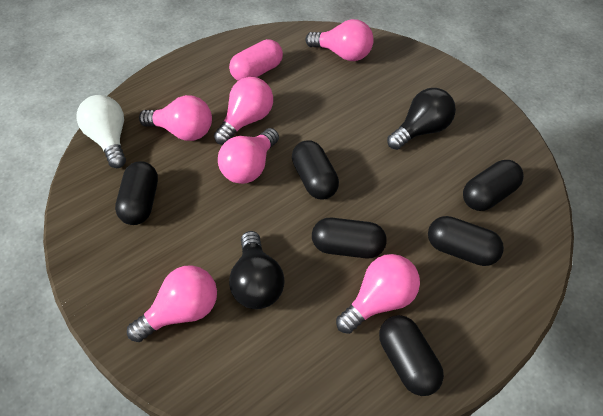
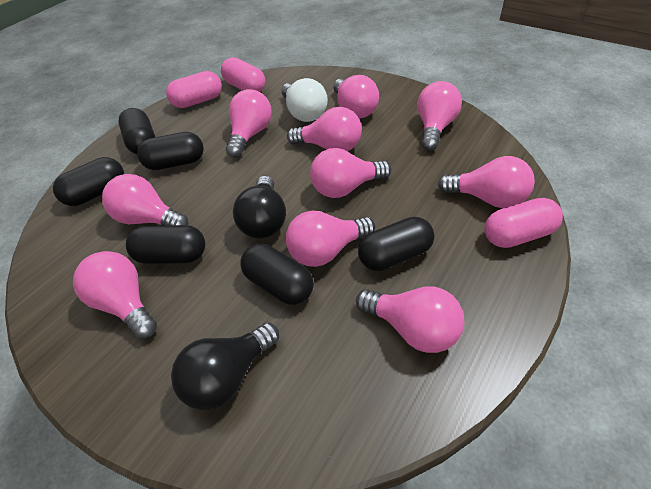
pink capsule: [229,39,283,81] = 1 -> [166,71,222,108] [221,57,265,92] [484,198,563,248] = 3
pink light bulb: [127,265,217,342] [139,95,212,141] [214,77,273,145] [218,128,279,184] [305,19,374,61] [336,254,420,334] = 6 -> [73,251,157,339] [102,174,188,225] [226,89,272,157] [286,211,375,267] [287,107,362,151] [310,148,391,198] [333,75,379,118] [356,286,464,353] [417,81,462,151] [438,156,535,208] = 10

